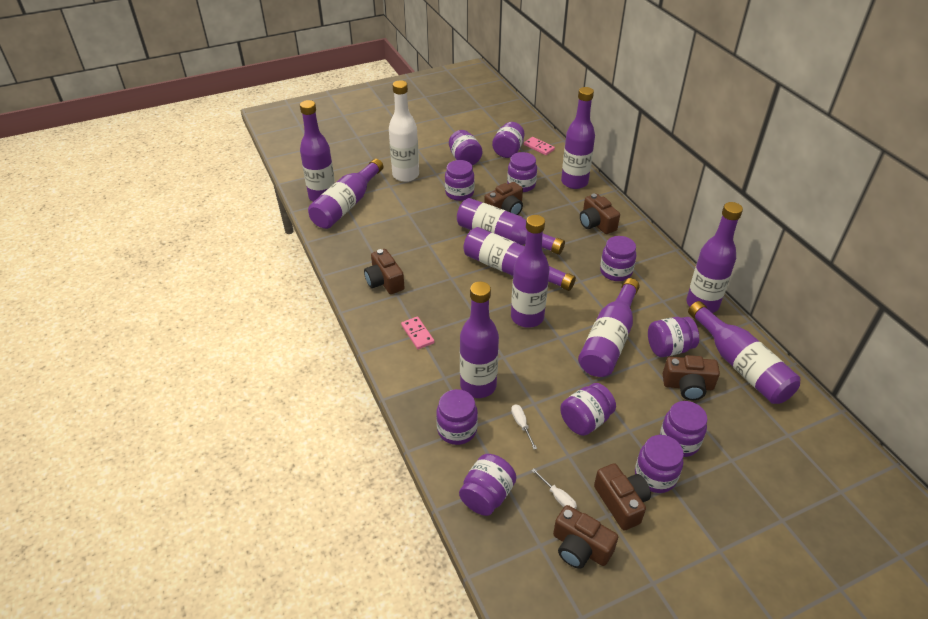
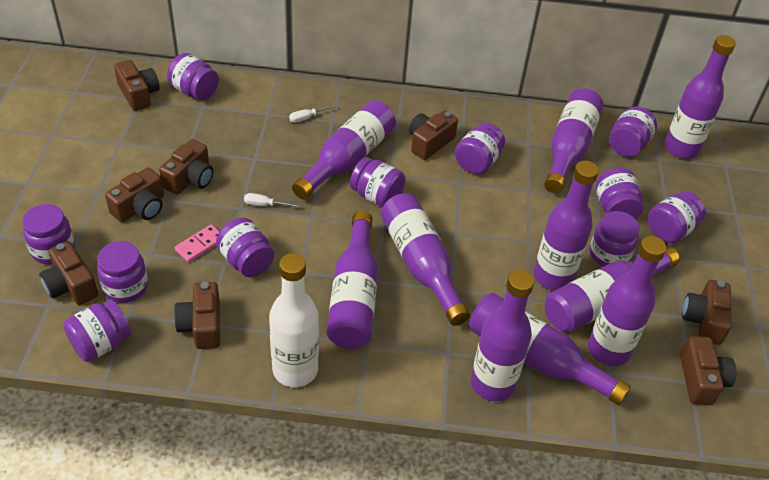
brown camera: [364,249,405,294] [484,182,523,215] [553,505,618,569] [580,194,620,234] [594,463,651,530] [663,355,720,400] = 6 -> [39,241,98,305] [105,167,164,222] [114,60,160,111] [159,139,213,195] [174,282,220,349] [409,110,458,160] [680,336,736,405] [682,280,732,345] = 8
pink domino: [401,316,434,349] [524,137,555,155] = 2 -> [175,224,219,262] = 1

